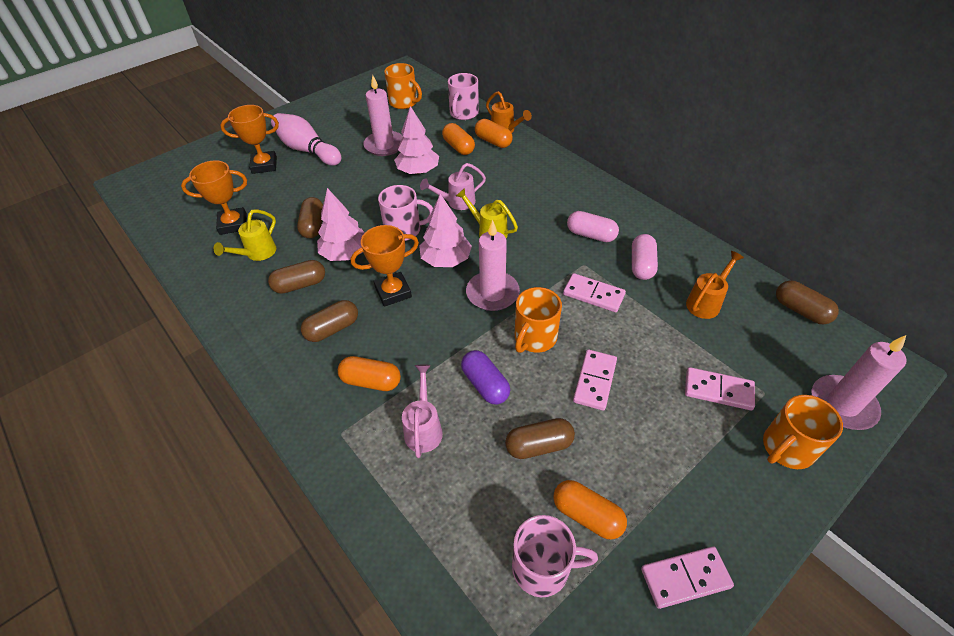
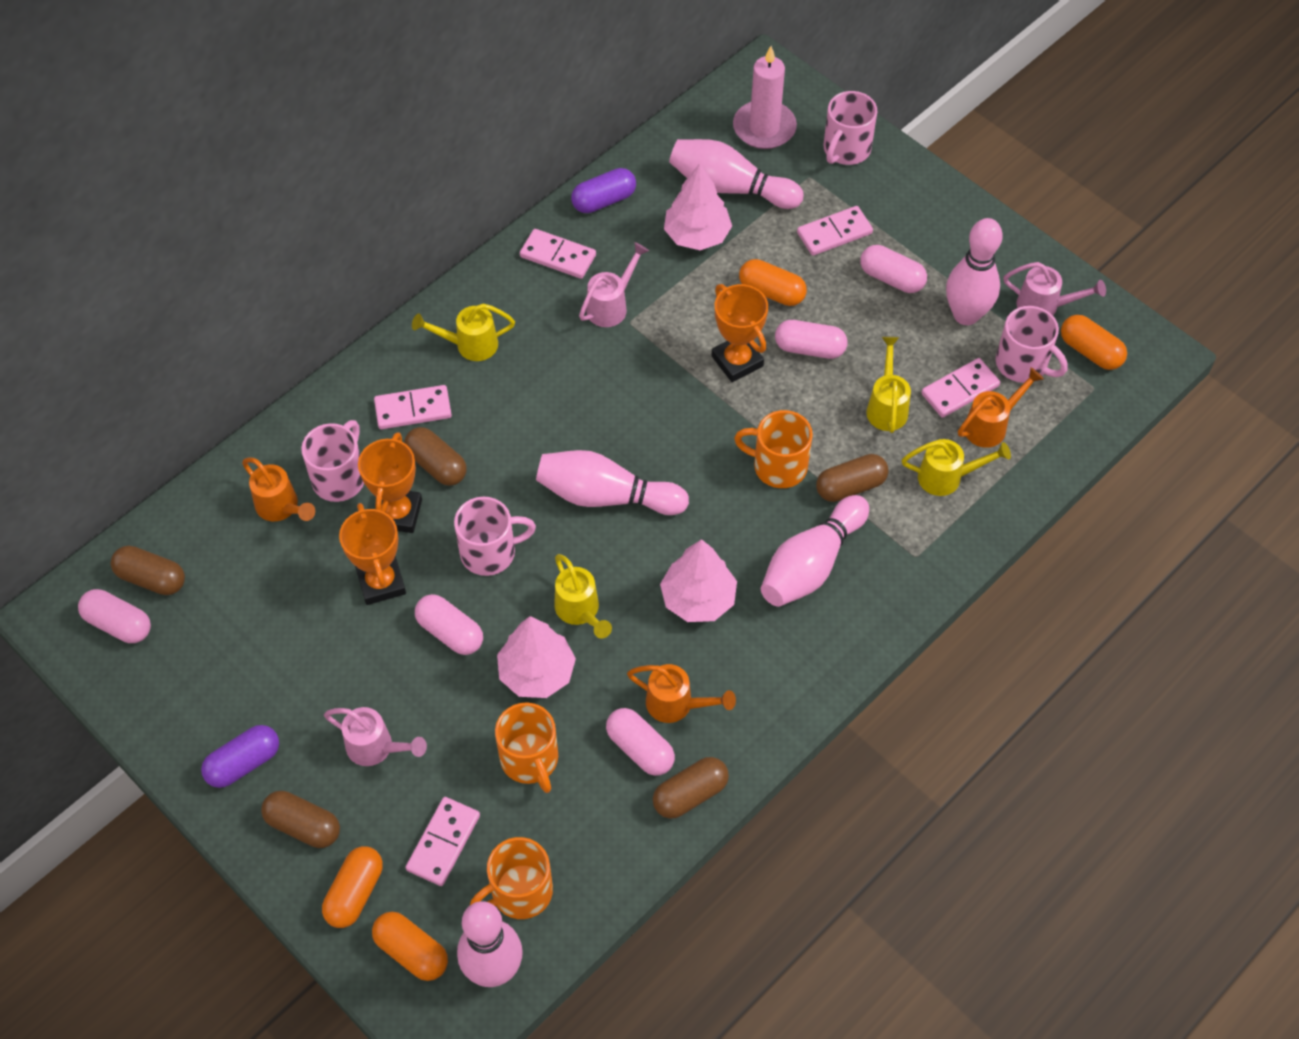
orange watering can: [486,91,532,133] [686,251,744,319] = 2 -> [242,457,315,521] [627,664,736,723] [958,368,1044,448] = 3
pink bowling pin: [271,113,341,166] = 1 -> [457,901,523,987] [536,450,689,515] [669,139,804,209] [761,495,869,607] [946,218,1003,325] = 5
pink candle: [363,75,403,156] [466,220,520,311] [812,335,907,430] = 3 -> [733,46,797,149] = 1
pink capsule: [567,211,619,242] [632,234,658,280] = 2 -> [78,589,151,643] [415,594,483,655] [606,708,675,776] [775,320,847,359] [860,245,927,293] = 5
pink domino: [563,273,626,312] [573,350,617,411] [641,546,734,609] [685,367,755,410] = 4 -> [374,385,452,429] [406,797,480,886] [520,229,596,279] [797,206,873,256] [921,358,1000,418] = 5
pink mug: [378,185,433,241] [448,73,479,120] [512,515,598,597] = 3 -> [301,420,364,502] [454,497,536,576] [823,91,877,165] [996,306,1068,383] = 4
pink watering can: [402,365,443,458] [420,163,486,210] = 2 -> [324,707,427,766] [579,242,649,327] [1003,262,1106,315] = 3
purple capsule: [461,350,510,404] = 1 -> [201,725,279,788] [571,168,636,213] = 2
yellow watering can: [214,209,276,261] [456,188,518,238] = 2 -> [412,304,515,361] [554,554,612,638] [866,337,911,433] [902,439,1011,496] = 4

